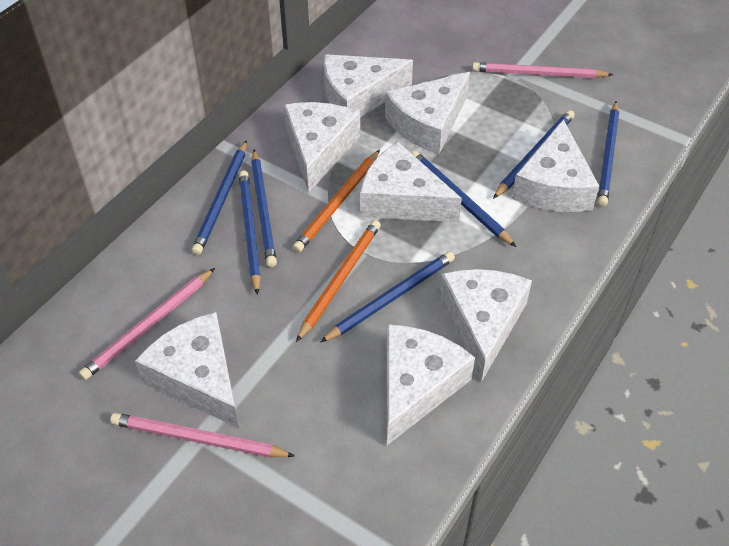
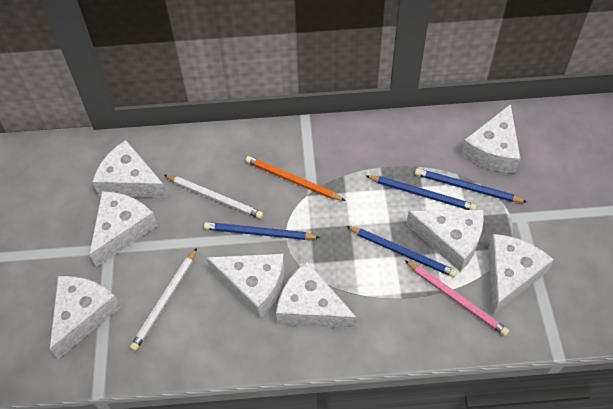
blue pencil: [192,140,247,255] [239,171,261,295] [251,150,277,267] [321,251,455,342] [411,151,516,247] [493,110,575,199] [597,101,619,207] = 7 -> [204,222,320,240] [346,226,457,277] [366,175,477,210] [415,168,527,203] = 4
orange pencil: [293,150,380,253] [296,220,381,342] = 2 -> [245,156,346,201] = 1
pink pencil: [79,268,215,380] [110,413,295,458] [472,62,613,78] = 3 -> [405,260,509,336] = 1
white pencil: none = 0 -> [130,248,197,351] [164,175,263,219] = 2

